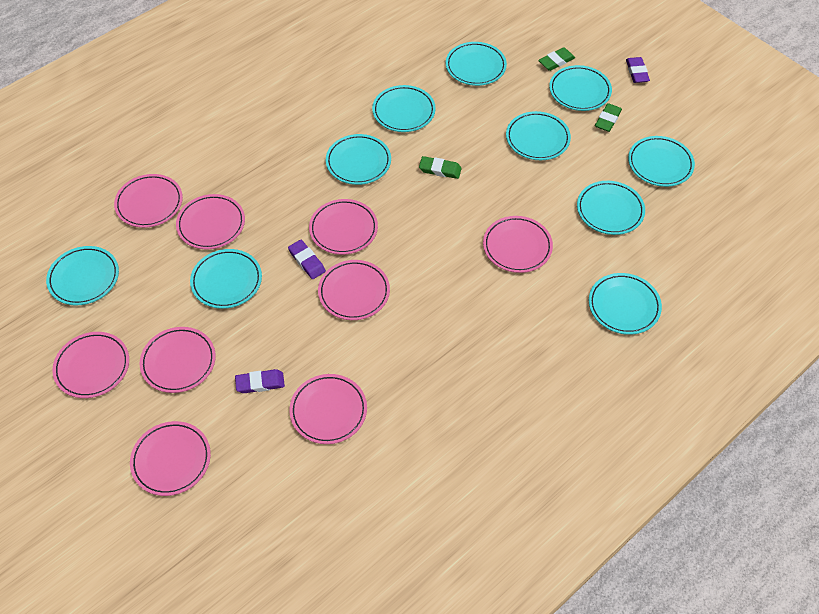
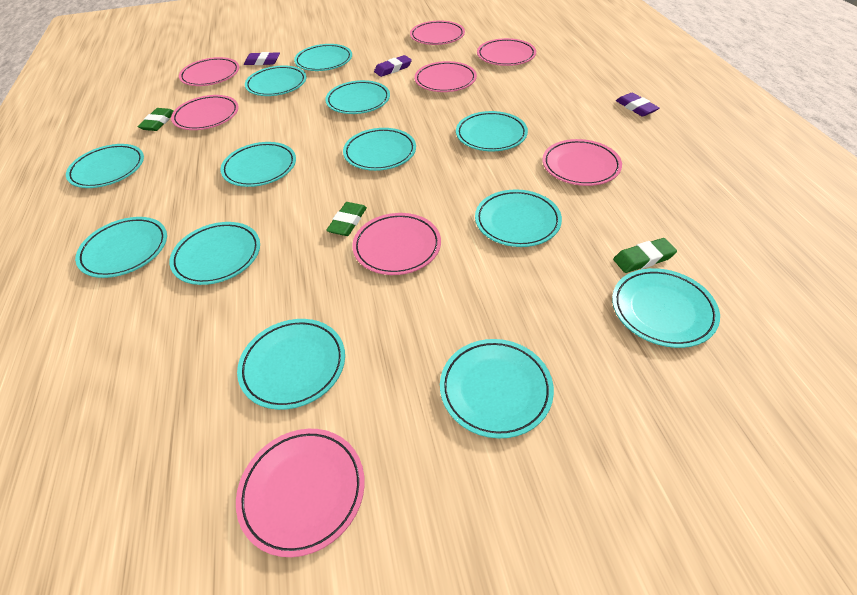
pink plate: [52,332,129,398] [114,174,183,228] [130,421,211,496] [140,327,216,393] [176,194,245,249] [289,374,367,444] [309,199,378,255] [318,260,390,320] [483,216,553,273] = 9 -> [171,95,239,130] [179,57,239,86] [236,429,365,557] [352,213,441,275] [410,21,465,45] [414,61,477,92] [477,38,536,66] [542,139,622,186] = 8
turquoise plate: [46,246,119,305] [190,249,262,309] [326,134,391,185] [372,85,436,132] [446,42,507,86] [506,111,571,160] [549,65,612,111] [577,181,645,235] [589,273,662,335] [628,136,695,187] = 10 -> [66,144,144,188] [75,217,167,278] [169,222,260,285] [220,142,296,187] [237,319,345,410] [245,65,306,96] [294,44,352,71] [325,80,390,114] [343,128,416,171] [440,339,554,439] [456,111,528,151] [475,189,562,247] [612,268,720,348] = 13

